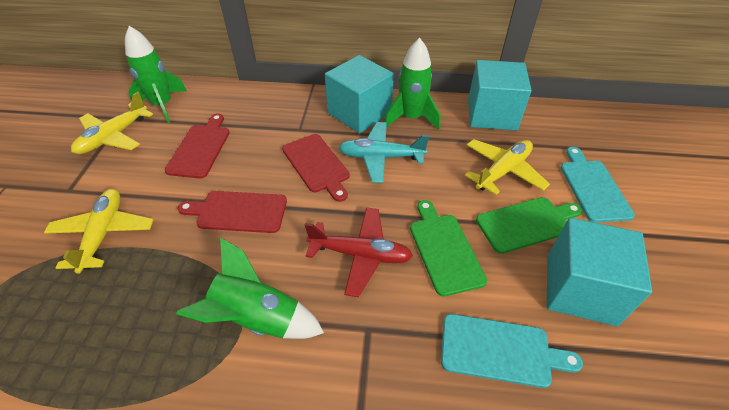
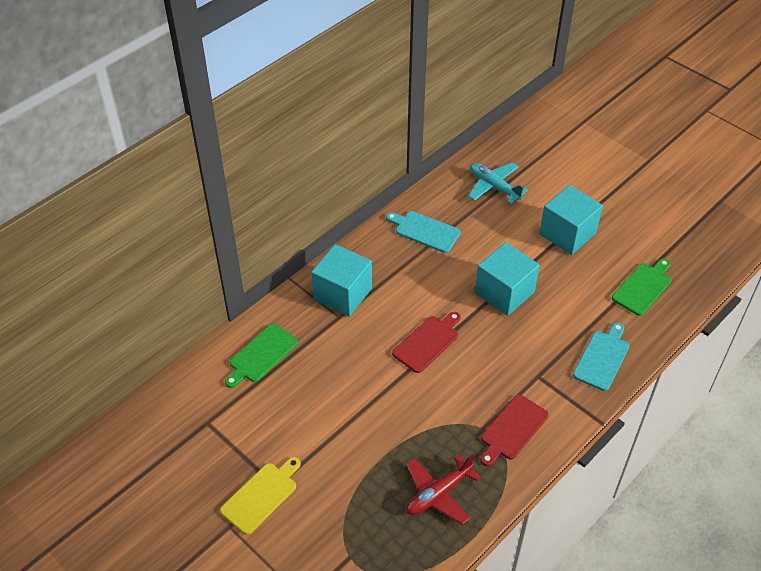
green rocket: [125,26,187,123] [176,238,324,339] [385,38,440,130] = 3 -> none = 0
red cutting board: [165,114,230,179] [178,191,287,233] [282,134,350,202] = 3 -> [392,312,461,373] [480,395,549,466] = 2
yellow cutting board: none = 0 -> [220,457,301,535] = 1
yellow plane: [44,189,154,274] [71,92,153,154] [465,139,550,195] = 3 -> none = 0

